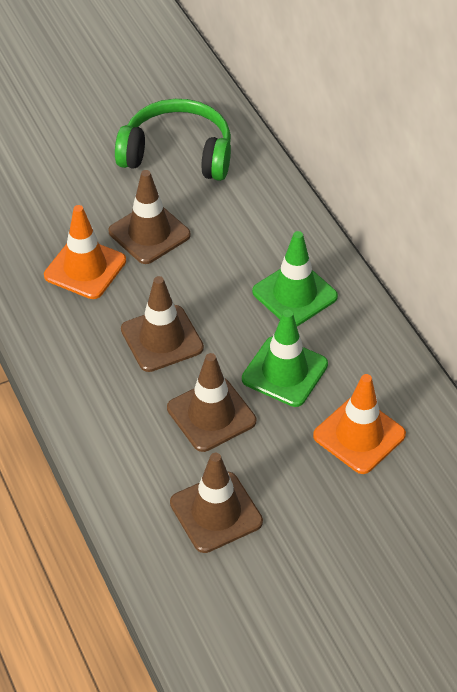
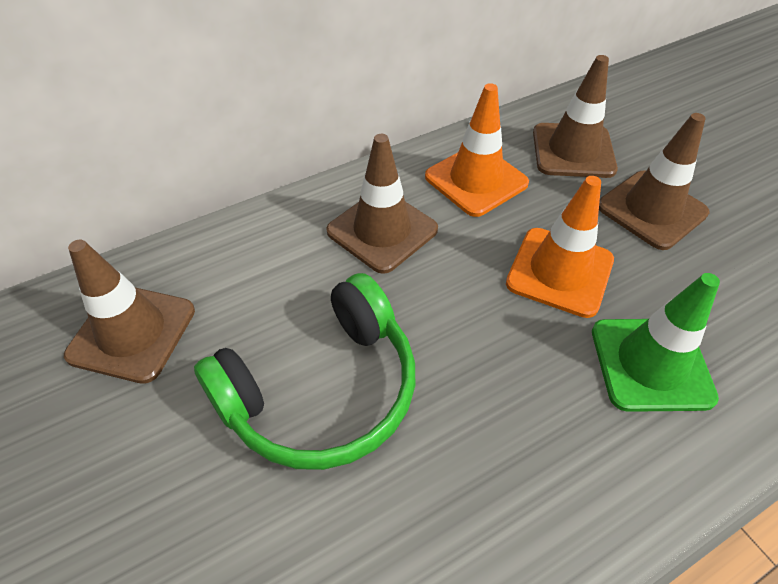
green traffic cone: [242,310,328,407] [252,231,338,326] = 2 -> [592,273,720,412] = 1

